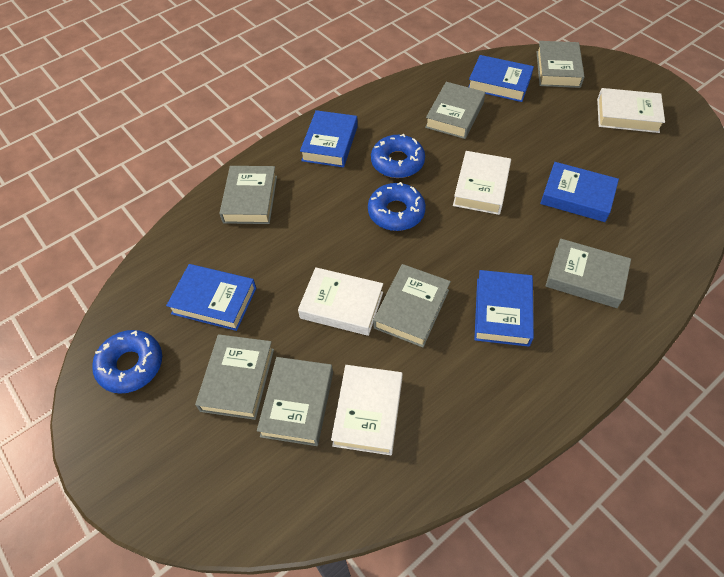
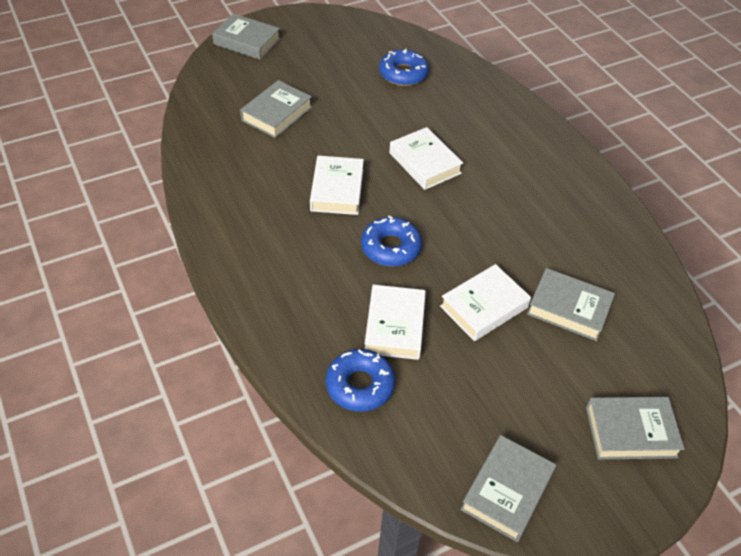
blue book: [166,264,256,331] [300,110,358,167] [469,55,534,102] [474,270,534,347] [540,162,619,222] = 5 -> none = 0
grey book: [195,334,274,420] [219,166,277,224] [257,357,333,446] [373,264,451,347] [425,82,485,139] [536,41,585,88] [545,238,631,308] = 7 -> [212,13,280,60] [240,80,312,138] [460,435,556,542] [527,268,615,341] [586,397,685,460] = 5

